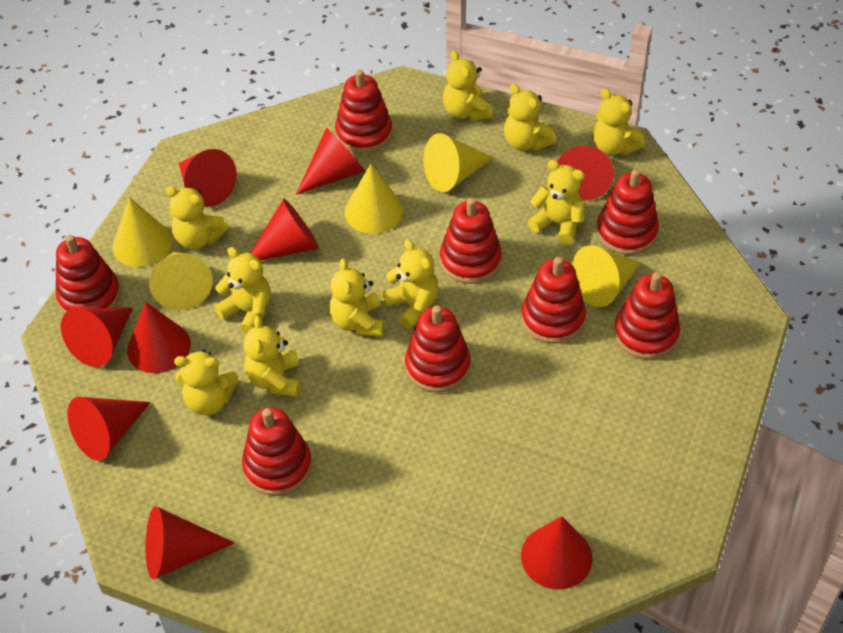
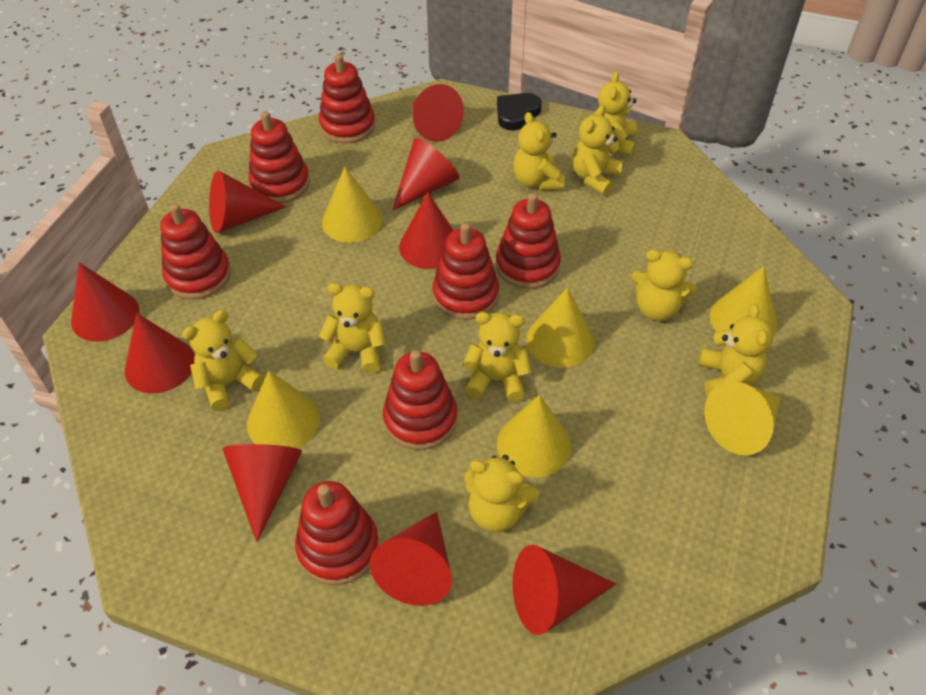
black heart: none = 0 -> [497,93,542,130] = 1
red stacking toy: [56,235,121,313] [242,407,312,496] [335,70,393,154] [405,305,471,393] [440,198,502,284] [521,257,586,344] [597,169,659,255] [614,272,680,360] = 8 -> [160,204,231,300] [248,111,310,203] [295,481,379,585] [319,54,375,144] [383,350,457,450] [432,223,499,320] [496,193,561,289] = 7
yellow cone: [112,197,173,267] [149,252,213,310] [344,164,403,234] [423,133,493,192] [572,245,641,307] = 5 -> [247,371,320,448] [322,167,383,243] [497,395,571,477] [526,288,594,368] [704,381,781,455] [710,266,778,337] = 6
yellow teddy bear: [165,186,229,249] [174,349,239,415] [214,247,271,334] [243,316,300,397] [330,258,384,337] [381,239,439,329] [443,50,493,121] [504,84,557,151] [528,160,585,245] [593,88,645,155] = 10 -> [182,310,265,411] [319,283,386,374] [462,312,532,402] [464,455,539,532] [513,112,565,191] [572,105,623,195] [594,71,637,156] [631,250,696,321] [698,304,773,396] = 9

